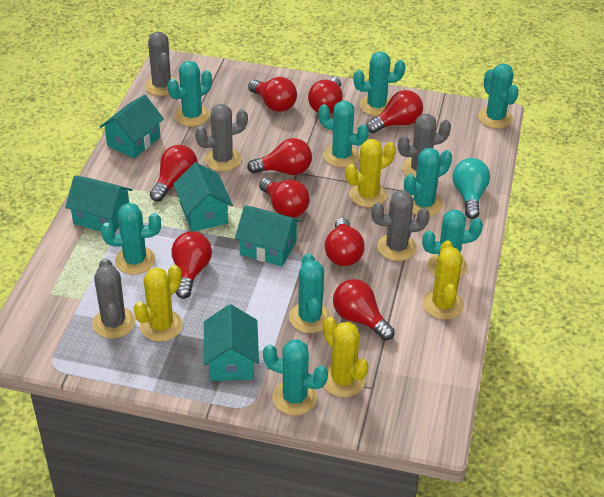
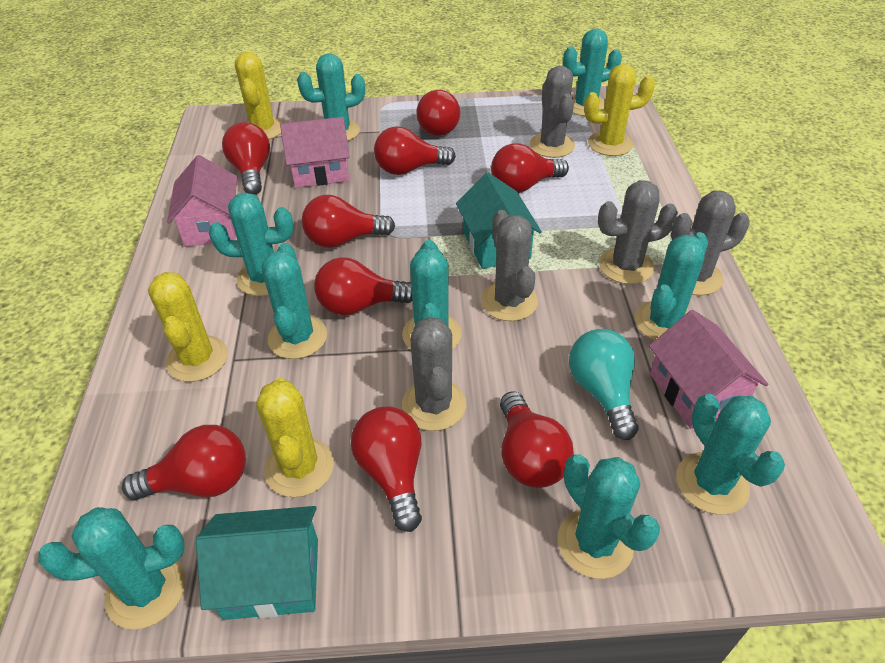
pink house: none = 0 -> [167,155,237,247] [280,117,350,188] [649,310,768,429] = 3
turquoise house: [65,176,132,233] [100,95,164,158] [173,162,233,232] [204,304,259,381] [235,206,301,267] = 5 -> [196,506,318,620] [456,173,542,269] = 2

